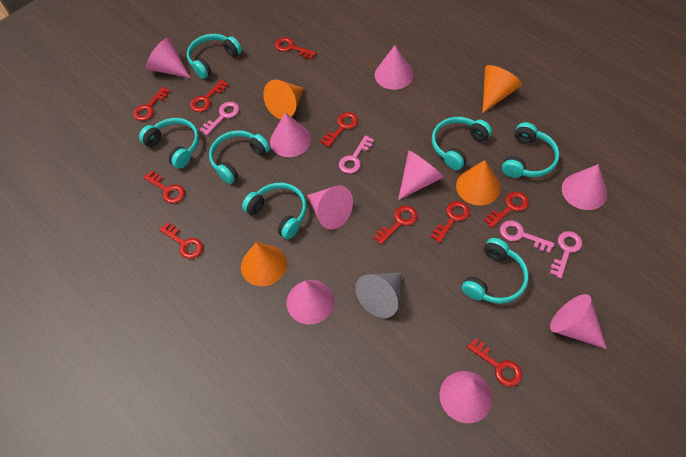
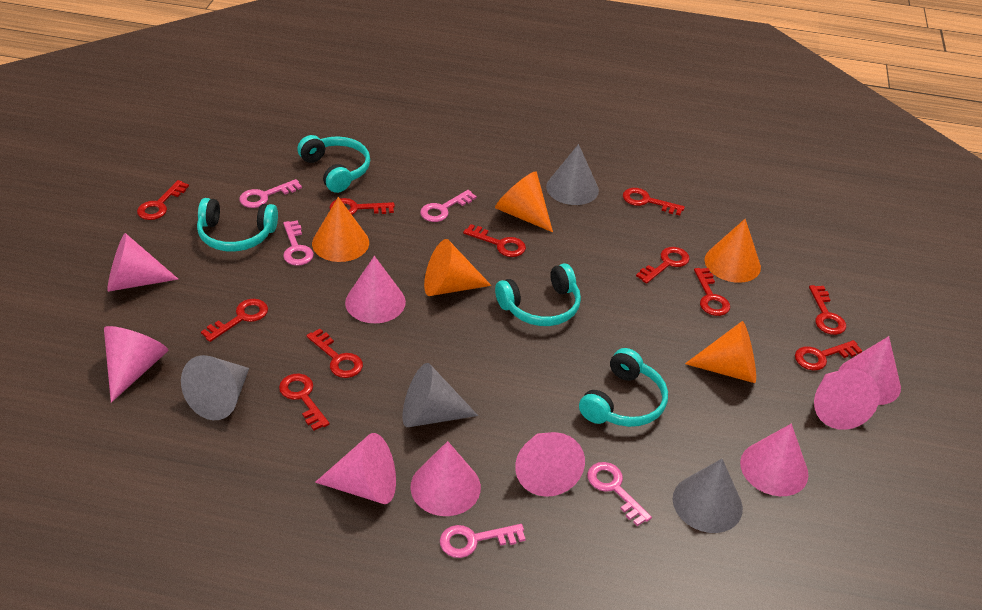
grey cone: [356,272,402,318] = 1 -> [181,355,249,420] [402,363,478,427] [546,144,599,205] [673,459,743,533] = 4
orange cone: [241,242,287,286] [263,80,304,119] [456,160,501,205] [482,65,522,113] = 4 -> [312,197,369,262] [424,239,491,296] [495,171,553,232] [685,321,756,383] [705,219,761,283] = 5
pink key: [200,102,239,135] [339,135,374,174] [500,220,554,253] [550,231,582,279] = 4 -> [239,179,302,208] [283,220,314,266] [420,190,477,222] [440,524,525,558] [587,462,652,526] = 5
red key: [133,87,171,121] [144,170,185,204] [159,222,203,259] [190,80,229,112] [275,37,316,59] [321,112,358,147] [373,205,418,245] [430,201,470,243] [467,338,522,387] [484,192,529,228] = 10 -> [137,180,189,220] [201,299,268,342] [279,374,330,430] [306,328,363,378] [329,198,395,215] [463,224,526,257] [623,188,685,215] [636,247,690,284] [694,268,730,316] [795,340,862,370] [809,285,846,335] = 11
turquoise headphones: [139,118,199,169] [187,34,242,79] [209,130,270,184] [242,183,307,239] [432,117,492,170] [462,238,529,304] [502,122,560,178] = 7 -> [197,198,278,252] [297,135,370,193] [495,264,581,326] [579,348,668,427] = 4

